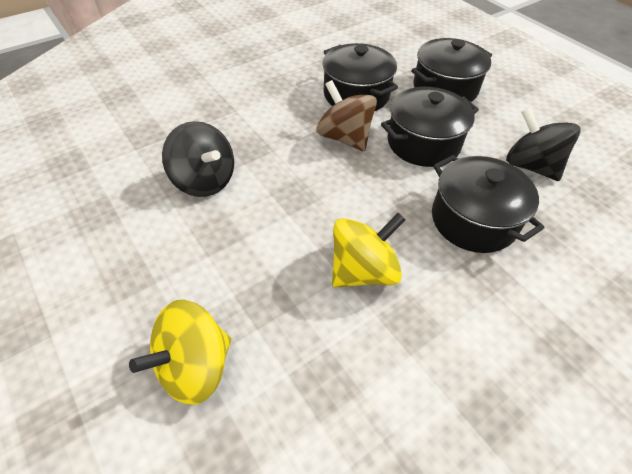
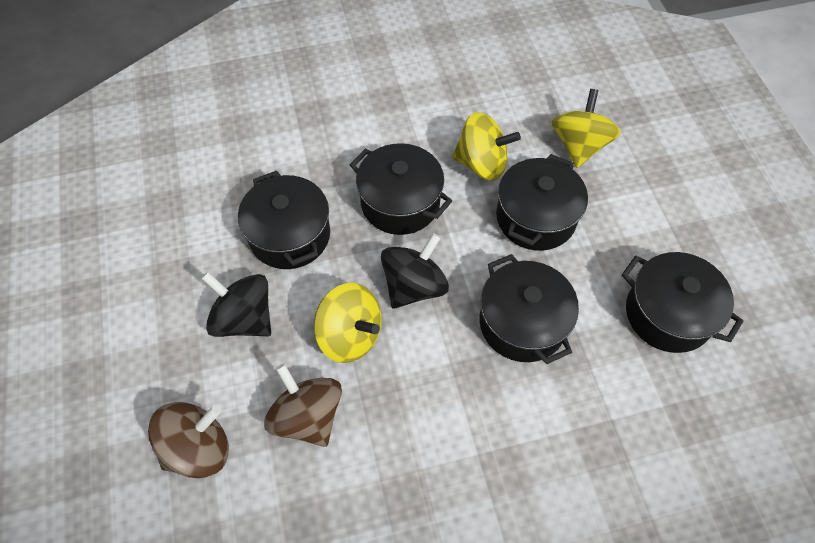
black pot: [322,43,398,111] [381,87,479,167] [411,38,492,102] [432,155,545,253] = 4 -> [238,171,330,269] [350,143,452,235] [480,254,579,364] [496,154,588,251] [622,252,744,353] = 5
brown spinning top: [316,80,377,151] = 1 -> [148,402,229,478] [264,364,342,447] = 2
yellow spinning top: [129,300,231,405] [332,213,406,287] = 2 -> [314,283,382,363] [452,112,521,181] [552,89,621,168] = 3

